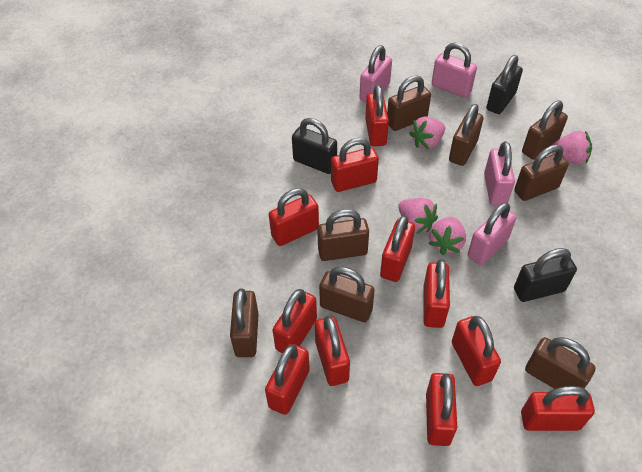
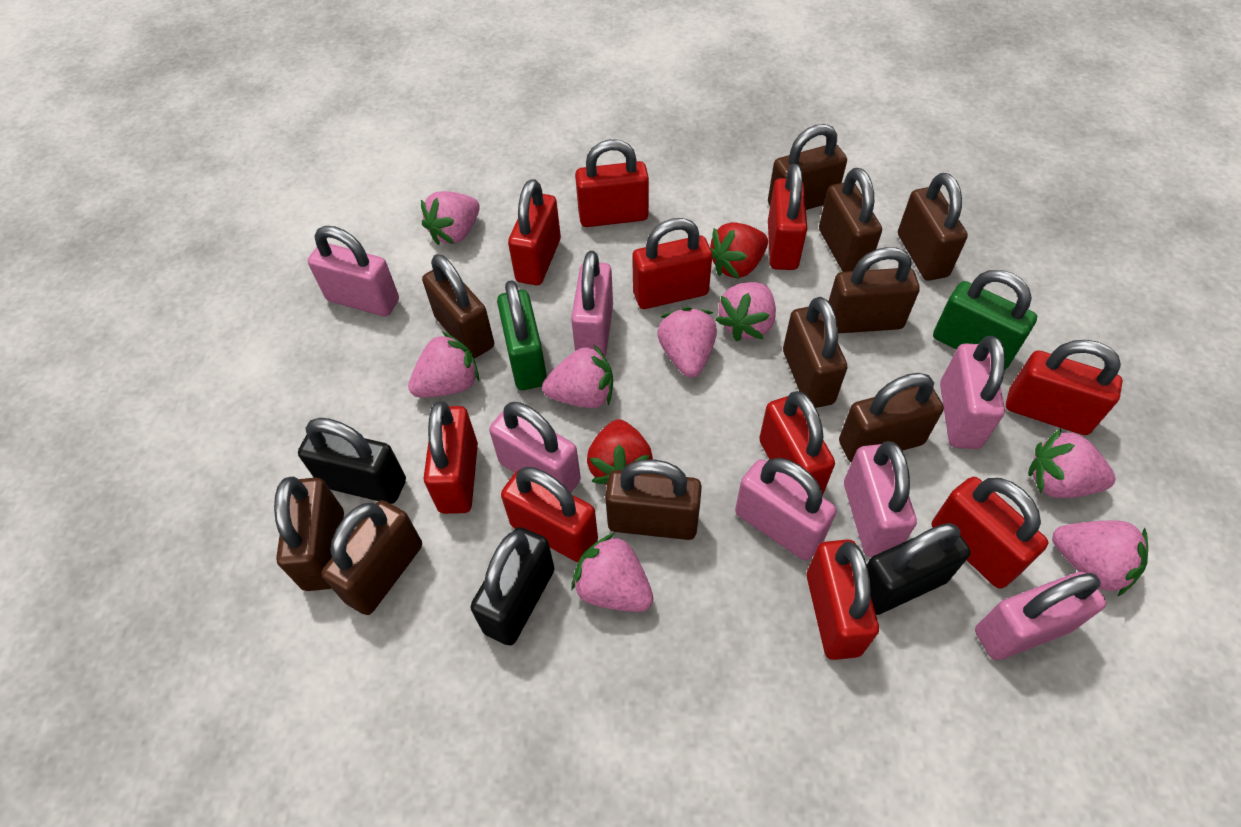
brown padlock: [230,288,259,357] [317,209,369,261] [319,267,375,322] [387,75,431,131] [449,104,484,166] [514,145,569,201] [522,100,568,160] [525,337,596,389] = 8 -> [274,476,344,591] [321,500,422,615] [422,254,494,358] [605,459,702,540] [768,124,847,210] [783,297,847,408] [819,168,882,272] [829,247,920,333] [839,373,944,463] [898,173,968,281] = 10
green padlock: none = 0 -> [497,280,547,390] [933,270,1037,369] = 2
pink padlock: [359,45,392,102] [432,43,477,98] [468,202,516,265] [484,141,515,206] = 4 -> [308,226,399,316] [489,402,581,493] [571,251,613,357] [735,458,836,561] [844,441,917,557] [940,336,1005,449] [975,572,1106,660] = 7
pink strawberry: [398,198,438,234] [409,116,445,149] [428,217,466,255] [552,131,592,164] = 4 -> [408,332,479,398] [421,191,480,245] [542,345,613,408] [571,533,653,612] [657,307,717,378] [716,282,776,341] [1028,429,1115,498] [1052,521,1148,597] = 8
red padlock: [265,343,310,415] [269,188,319,246] [273,289,317,353] [315,316,350,386] [331,138,379,192] [365,85,389,146] [380,215,415,282] [423,259,450,328] [426,373,457,446] [452,316,501,386] [521,386,595,431] = 11 -> [423,401,478,514] [501,467,598,562] [508,179,561,285] [575,139,649,227] [632,218,712,309] [759,391,835,495] [768,164,807,270] [807,539,879,660] [932,477,1048,589] [1006,340,1123,435] = 10
red strawberry: none = 0 -> [587,419,653,485] [710,222,768,279] = 2

